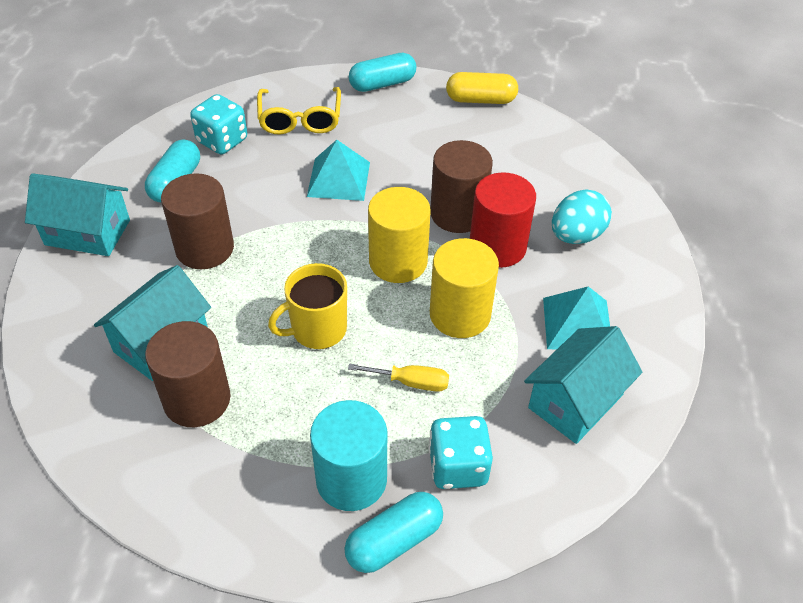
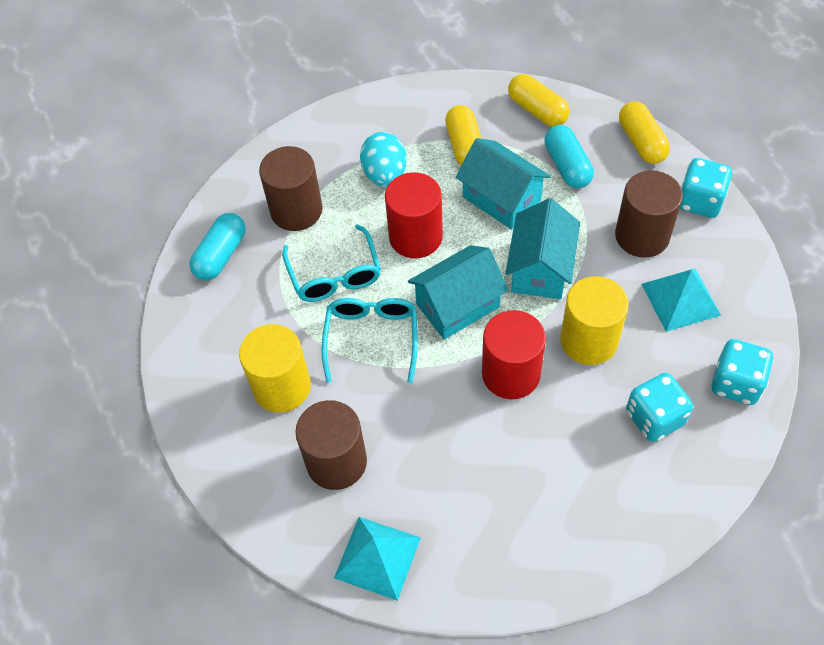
red cylinder: [470,172,536,268] = 1 -> [385,172,443,258] [482,310,546,399] = 2
turquoise capsule: [145,139,200,202] [344,492,443,573] [349,53,416,92] = 3 -> [190,213,246,280] [544,125,594,188] = 2
turquoise cylinder: [310,400,387,511] = 1 -> none = 0
turquoise dice: [190,94,247,154] [429,416,493,489] = 2 -> [626,373,693,442] [680,158,732,218] [711,339,774,405] = 3
turquoise glasses: none = 0 -> [282,224,381,302] [321,298,418,383] = 2
yellow capsule: [446,72,518,104] = 1 -> [445,105,482,165] [508,74,570,127] [619,101,670,164] = 3
yellow glasses: [257,87,341,135] = 1 -> none = 0
yellow mug: [268,263,347,349] = 1 -> none = 0
yellow screwdriver: [348,363,449,392] = 1 -> none = 0

